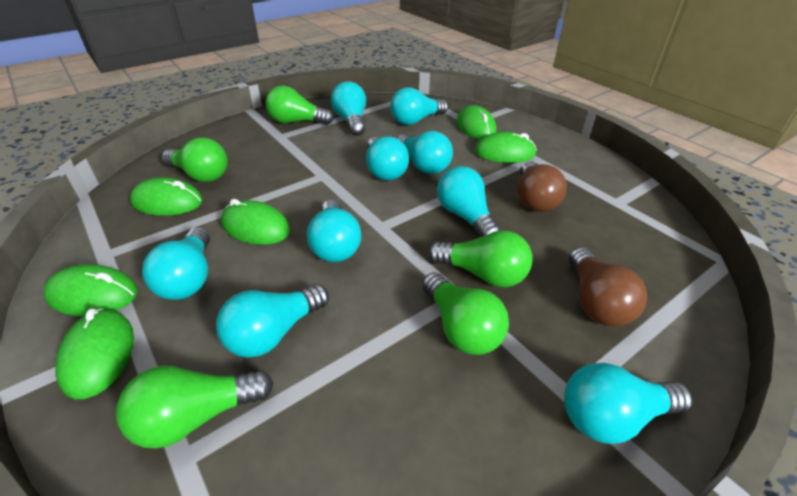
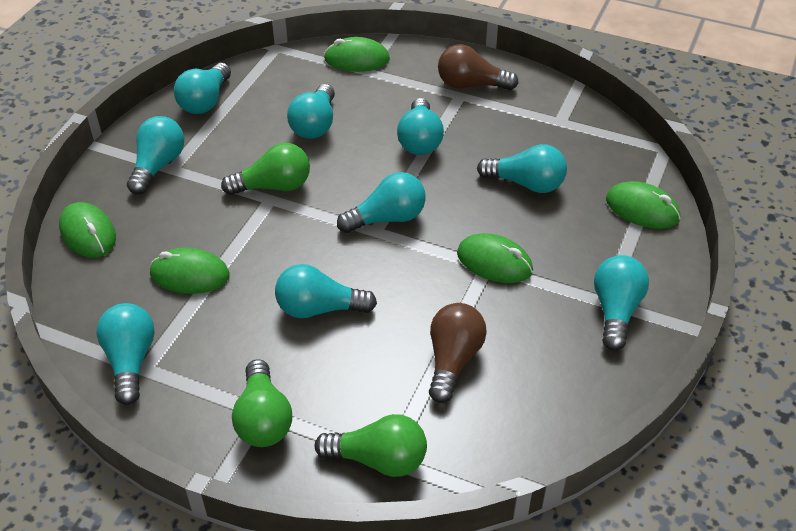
green light bulb: [116,366,274,449] [162,137,228,182] [265,86,334,125] [422,272,509,355] [428,230,533,287] = 5 -> [221,143,310,195] [232,359,292,447] [314,414,427,477] = 3
green mouse: [43,264,138,316] [56,308,134,399] [130,177,203,216] [221,199,290,245] [456,105,496,140] [474,132,537,163] = 6 -> [59,202,116,258] [149,248,230,294] [324,37,390,72] [457,233,533,283] [606,181,680,229] = 5

